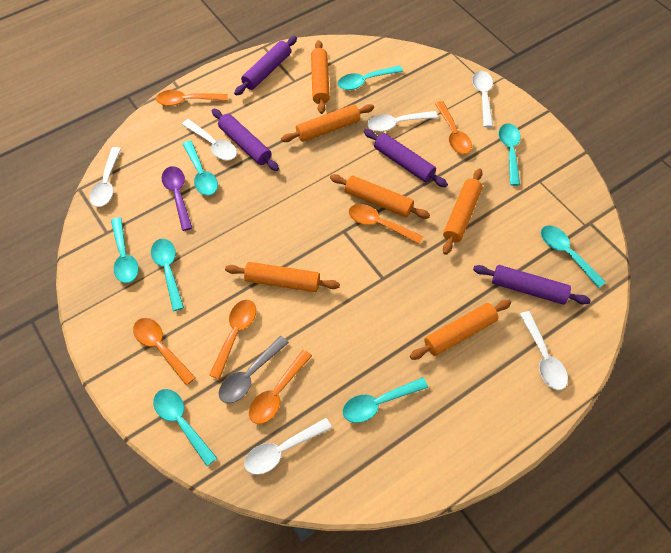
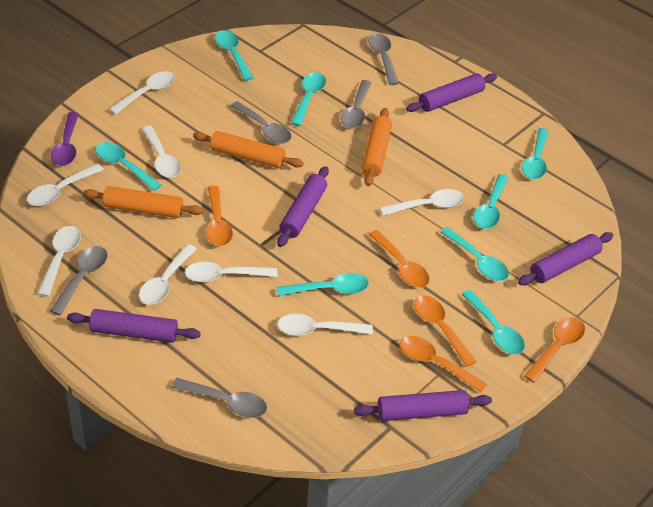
grey spoon: [219,336,289,404] = 1 -> [50,246,108,315] [172,378,267,418] [231,101,292,144] [341,80,371,128] [368,33,399,85] = 5
orange rolling pin: [225,262,340,292] [281,104,374,142] [311,40,330,114] [330,174,430,219] [410,300,511,360] [443,168,483,255] = 6 -> [83,186,204,218] [193,131,304,168] [362,108,392,186] = 3
orange spoon: [133,318,196,385] [156,90,228,106] [209,300,256,379] [249,350,312,424] [349,204,424,244] [435,101,472,154] = 6 -> [206,186,233,246] [368,230,429,287] [400,336,487,392] [414,295,476,367] [524,317,585,383] = 5
purple rolling pin: [212,109,279,171] [234,36,297,96] [364,129,448,187] [473,265,591,305] = 4 -> [67,309,201,343] [277,166,329,247] [354,390,492,421] [406,73,497,112] [518,232,614,285] = 5
white spoon: [90,147,121,207] [182,119,237,160] [244,418,332,475] [367,111,438,132] [472,71,493,127] [520,311,568,390] = 6 -> [27,164,104,206] [38,226,81,297] [109,71,175,115] [139,244,197,305] [142,126,181,178] [185,262,278,282] [277,314,373,336] [380,189,464,216] = 8

